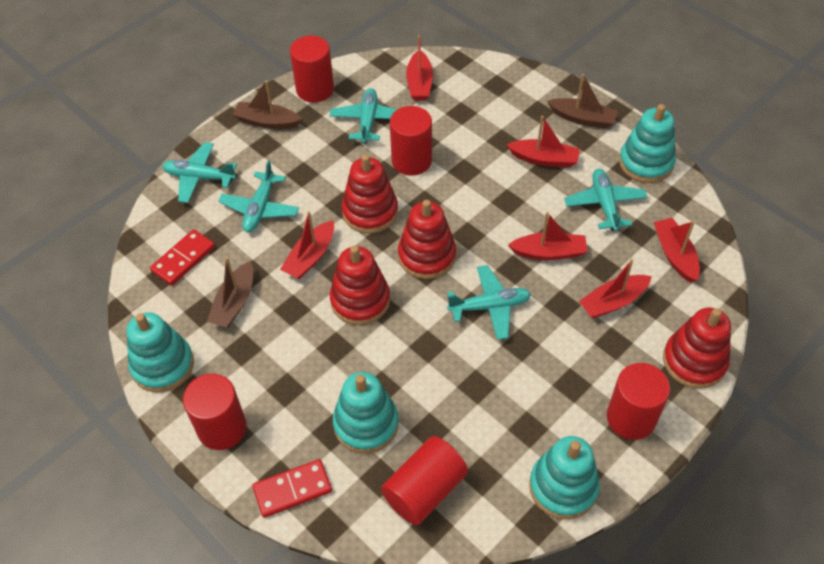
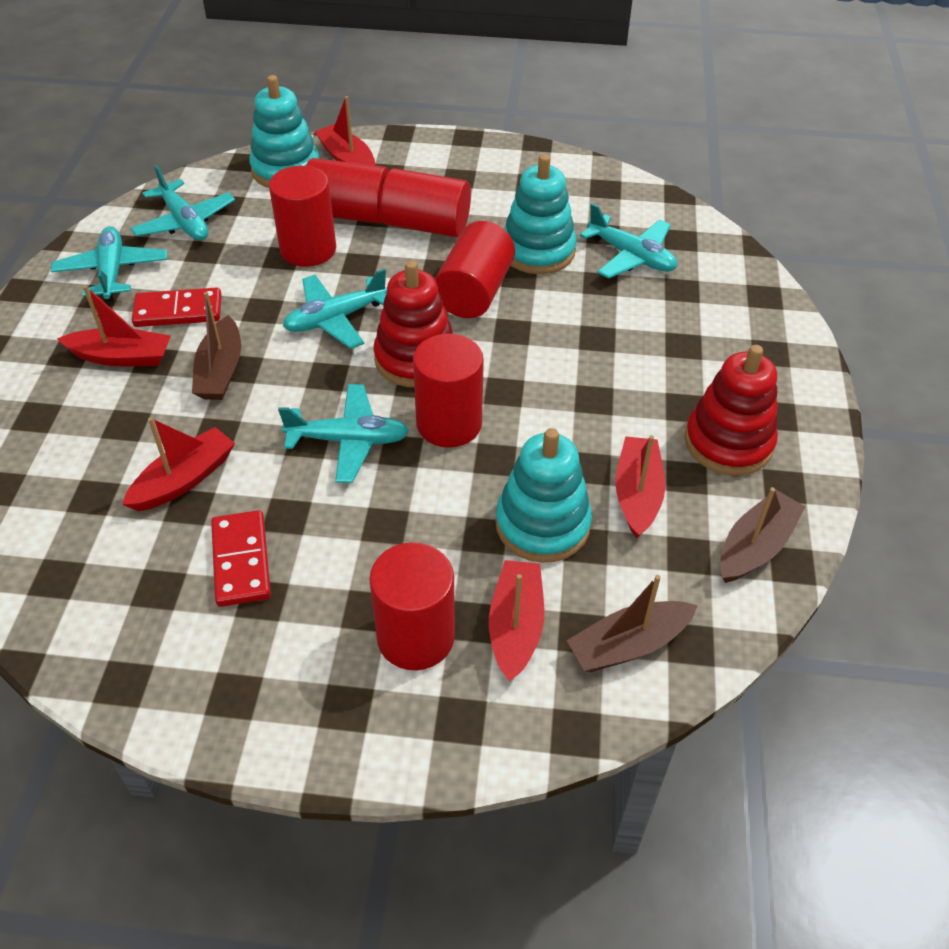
red boat: [280,211,334,279] [406,35,433,101] [506,116,580,168] [508,212,588,260] [579,259,652,319] [654,218,700,283] = 6 -> [57,285,171,366] [122,417,235,511] [315,96,375,165] [489,560,544,681] [615,435,665,539] = 5
red cylinder: [183,374,247,450] [290,36,334,103] [381,436,468,525] [390,106,432,175] [607,363,670,440] = 5 -> [269,166,336,267] [306,158,389,224] [369,542,455,670] [380,168,471,238] [413,334,484,448] [435,221,515,318] = 6
red stacking toy: [329,246,390,325] [342,154,398,233] [398,200,456,279] [663,308,731,389] = 4 -> [373,260,453,387] [685,345,778,475] = 2
turquoise stacking toy: [127,312,194,393] [333,372,399,454] [529,436,600,519] [619,104,676,183] = 4 -> [249,75,319,188] [495,428,592,563] [504,154,576,274] = 3

